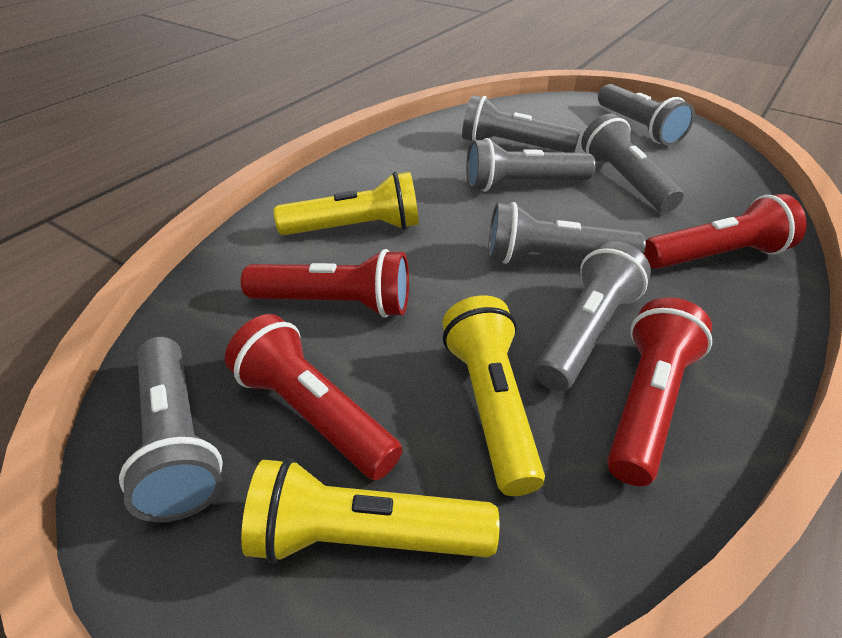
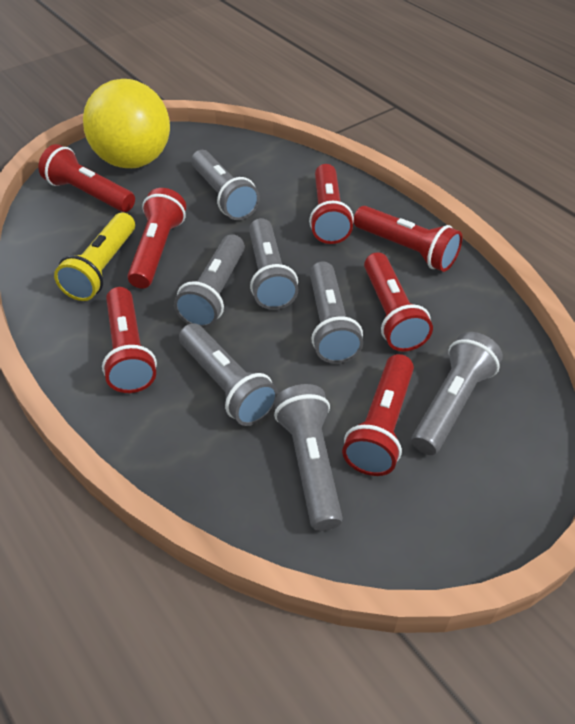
red flashlight: [225,314,403,480] [241,249,409,318] [607,297,712,486] [644,194,807,269] = 4 -> [38,144,135,212] [102,287,157,393] [128,188,186,289] [309,164,354,244] [342,354,414,476] [353,206,463,272] [364,252,433,352] = 7
yellow ball: none = 0 -> [83,79,170,168] = 1
yellow flashlight: [241,458,499,563] [274,172,419,235] [442,295,545,496] = 3 -> [54,213,135,301] = 1

